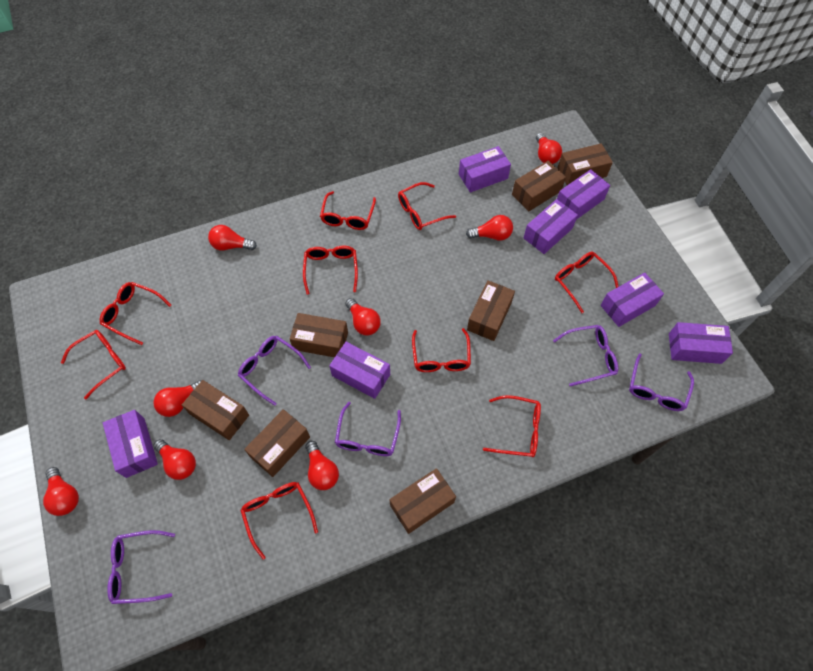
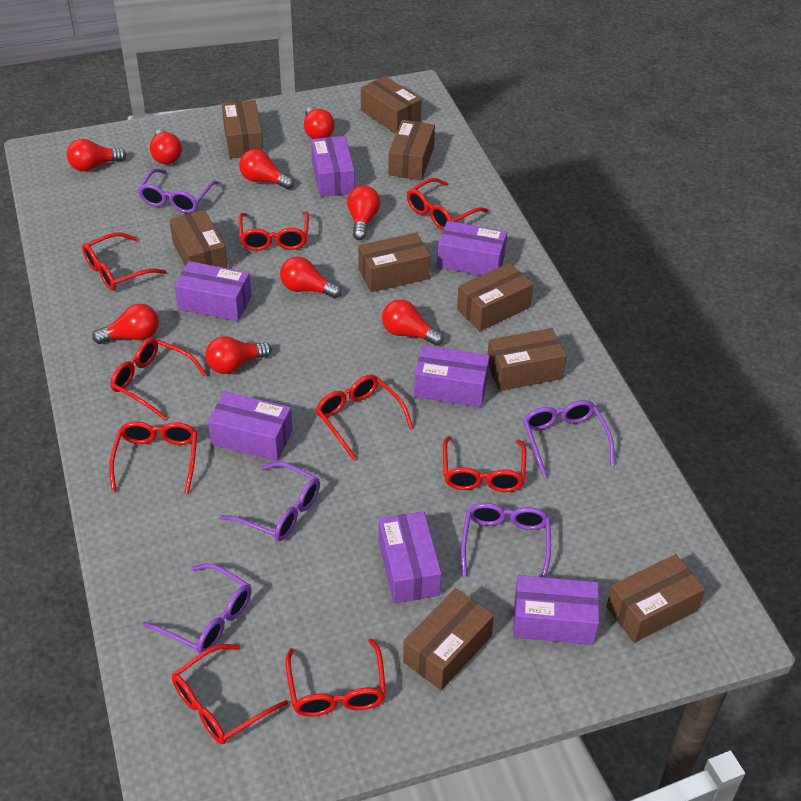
brown box: [182,380,249,440] [244,409,310,477] [290,313,348,357] [389,468,456,534] [467,280,515,341] [512,161,566,211] [558,143,613,185] = 7 -> [169,210,228,268] [222,100,264,159] [358,233,430,292] [361,76,422,134] [388,120,435,180] [403,588,494,690] [457,263,533,331] [487,328,567,391] [606,554,705,643] = 9
red light bulb: [43,467,79,516] [153,380,201,417] [153,439,196,480] [208,225,257,251] [306,441,339,490] [345,298,381,335] [466,215,513,241] [536,133,562,164] = 8 -> [67,139,127,171] [92,304,159,344] [150,129,182,164] [205,336,272,374] [239,149,294,189] [280,256,342,298] [304,106,335,139] [347,186,380,240] [382,299,444,346] = 9

